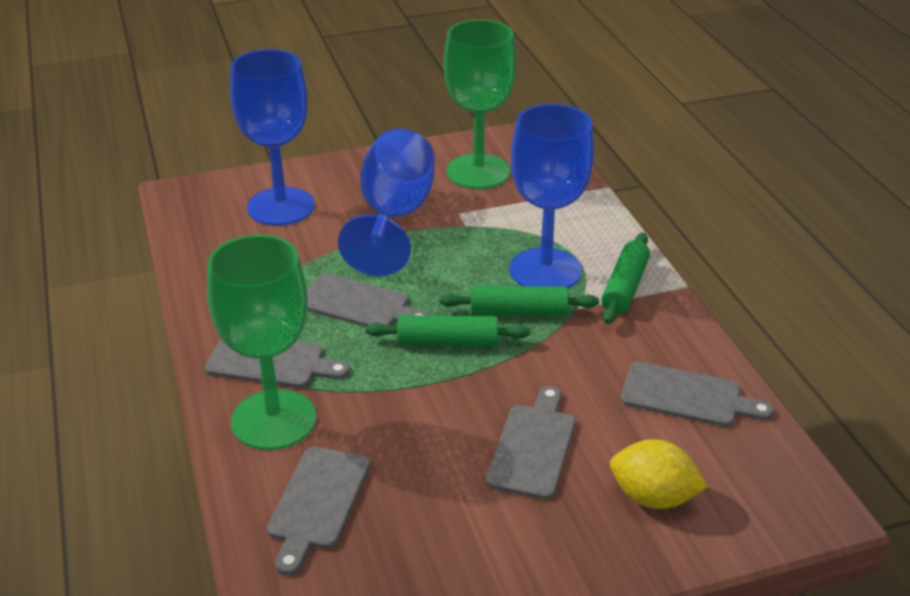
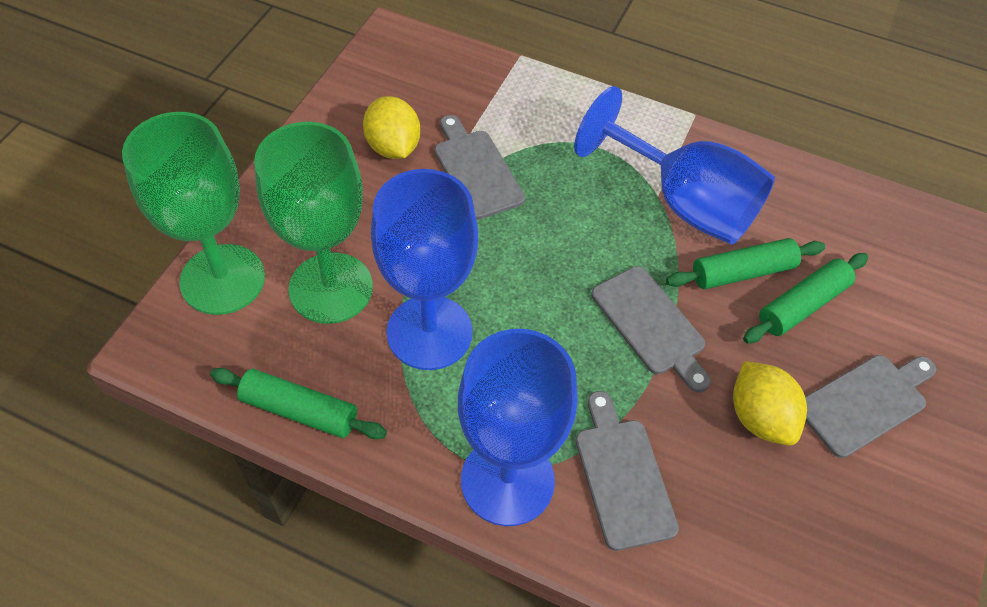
grey cutting board: [205,339,350,388] [267,447,370,575] [307,273,429,327] [486,386,575,500] [621,361,774,427] = 5 -> [434,115,525,220] [576,391,679,551] [591,266,711,393] [805,355,936,458] = 4
yellow lemon: [610,439,708,509] = 1 -> [363,96,420,159] [733,361,807,446] = 2

